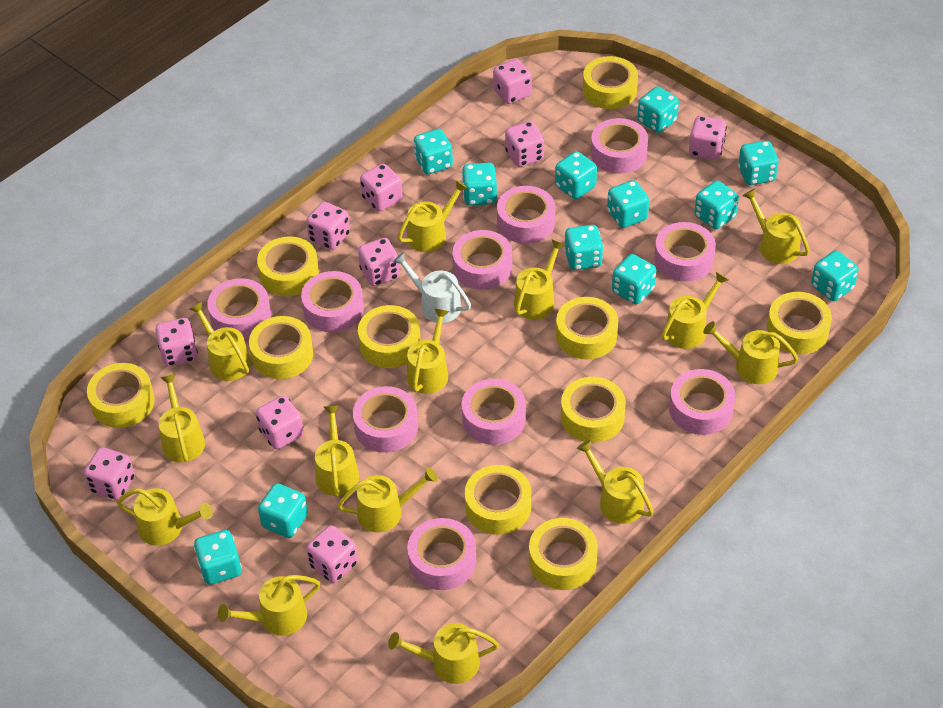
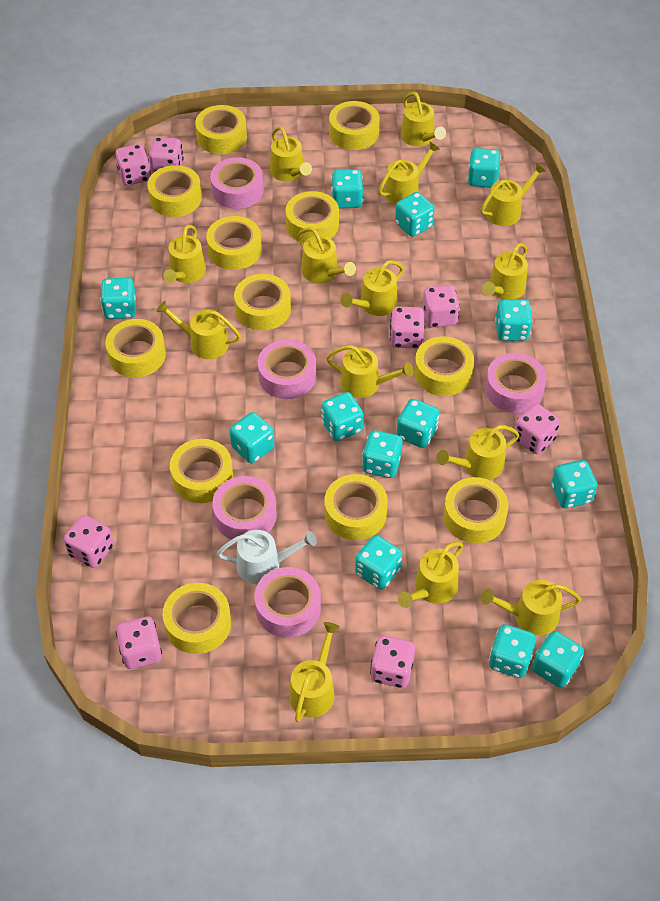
pink dice: [84,447,135,500] [155,318,198,366] [256,396,304,449] [306,202,350,250] [306,525,358,583] [358,238,400,286] [360,164,403,212] [493,59,532,104] [505,121,544,167] [689,116,727,160] = 10 -> [64,515,113,568] [115,144,151,186] [116,617,162,669] [149,137,184,173] [370,636,415,688] [390,306,424,349] [422,285,460,328] [513,403,560,454] = 8
pink tape: [207,278,271,339] [301,271,364,332] [353,386,418,453] [407,518,476,590] [452,230,512,290] [462,379,526,445] [497,186,555,244] [591,118,648,174] [654,222,716,282] [669,369,735,435] = 10 -> [210,157,264,209] [212,476,277,542] [254,567,321,638] [258,339,316,399] [485,353,547,413] = 5
turquoise dice: [194,530,242,585] [258,483,308,538] [414,129,453,174] [462,163,497,206] [555,151,597,199] [564,225,603,270] [607,180,649,228] [612,254,656,304] [637,86,679,133] [694,181,739,229] [738,141,779,185] [811,251,859,301] = 12 -> [100,277,136,319] [230,412,274,463] [321,392,363,441] [331,169,363,208] [355,535,402,589] [362,430,403,478] [395,192,435,237] [397,399,439,448] [468,148,501,188] [489,624,536,678] [495,299,533,341] [532,631,584,688] [552,460,597,508] = 13
yellow tape: [87,363,155,428] [249,316,313,379] [257,236,319,296] [358,305,421,368] [465,465,531,535] [529,518,598,590] [556,297,618,359] [561,377,626,443] [583,56,638,109] [767,292,832,354] = 10 -> [105,319,166,378] [147,165,202,217] [162,583,231,654] [170,439,233,503] [195,105,247,154] [206,216,262,270] [234,274,291,331] [285,191,339,243] [324,474,388,540] [329,101,380,150] [414,336,474,396] [443,477,508,544] = 12

